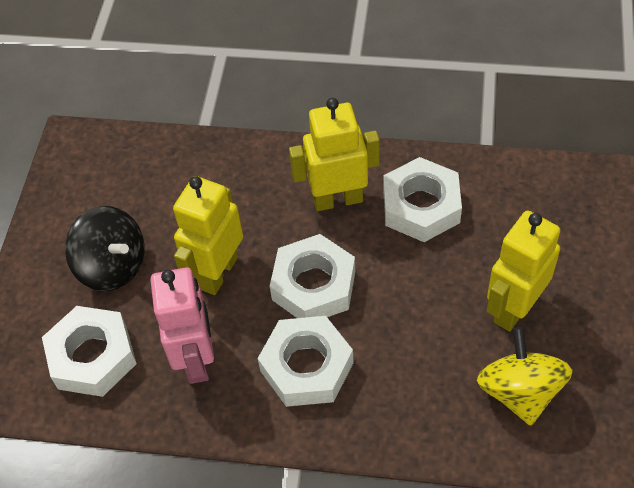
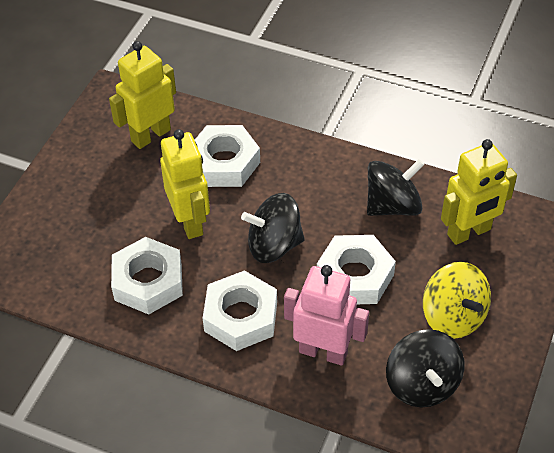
black spinning top: [65,206,145,291] = 1 -> [241,193,305,263] [367,159,424,216] [386,329,465,407] = 3

